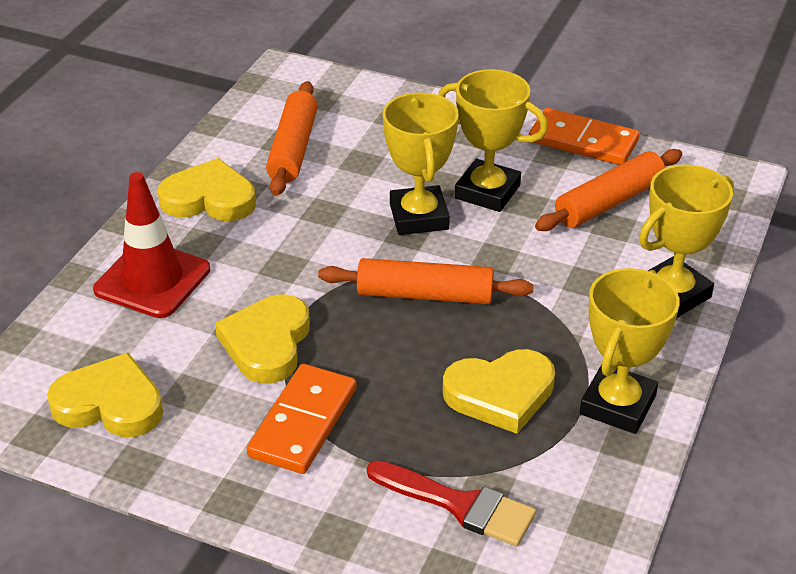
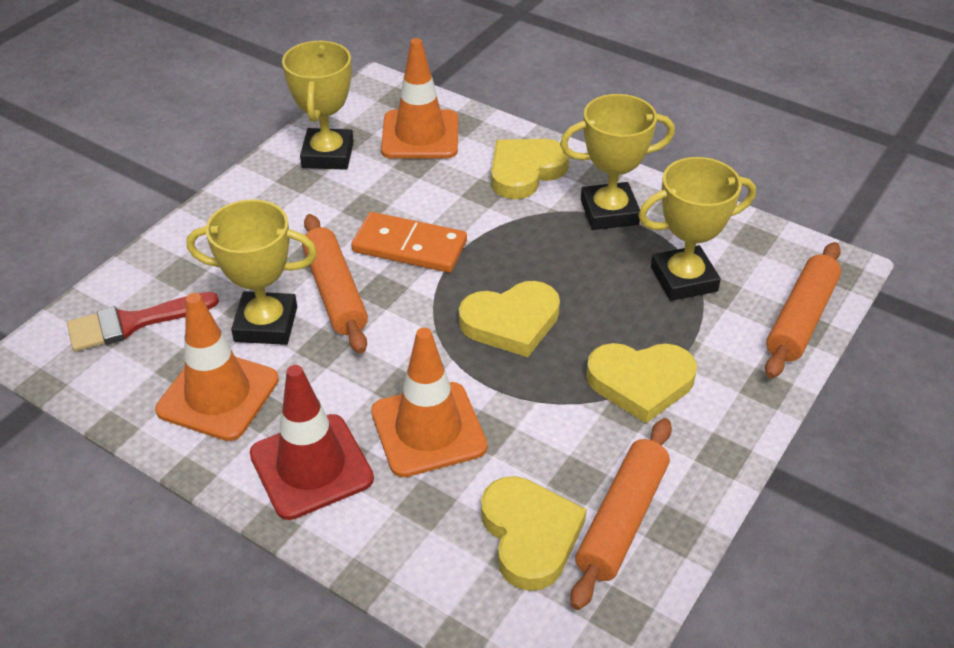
orange domino: [247,364,356,474] [529,108,639,165] = 2 -> [351,212,467,273] = 1
orange traffic cone: none = 0 -> [155,293,279,441] [371,327,487,477] [381,38,458,158] = 3

